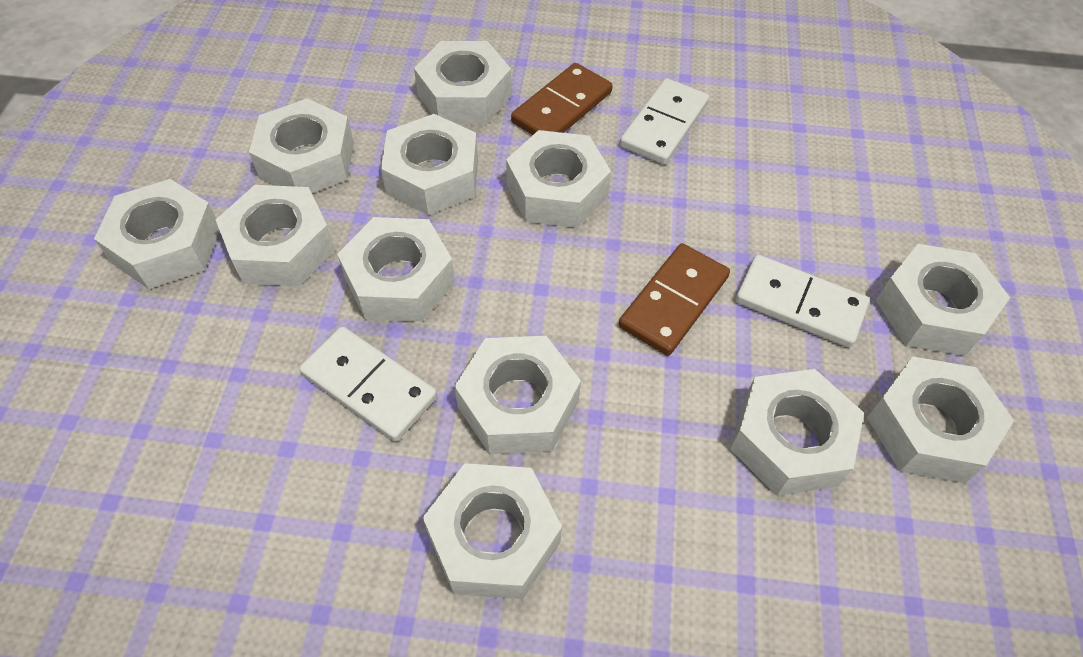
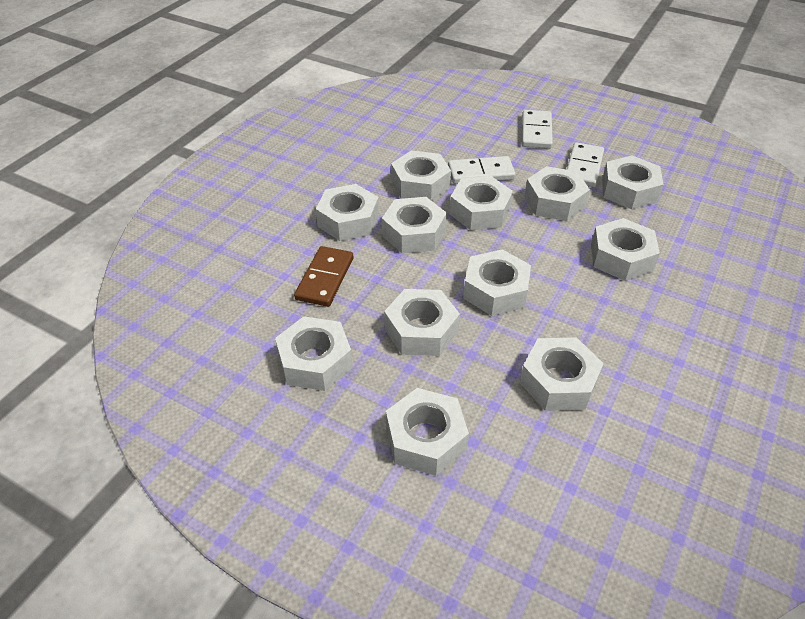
brown domino: [511,63,613,135] [619,243,730,356] = 2 -> [294,246,353,307] = 1

